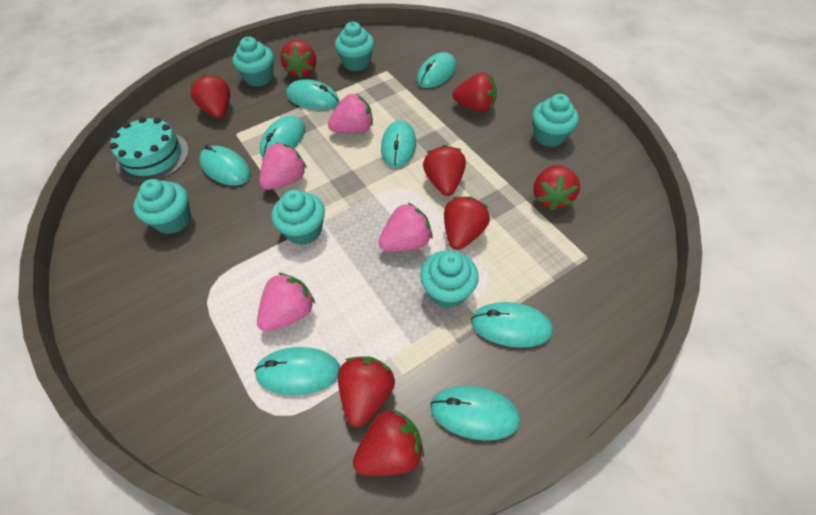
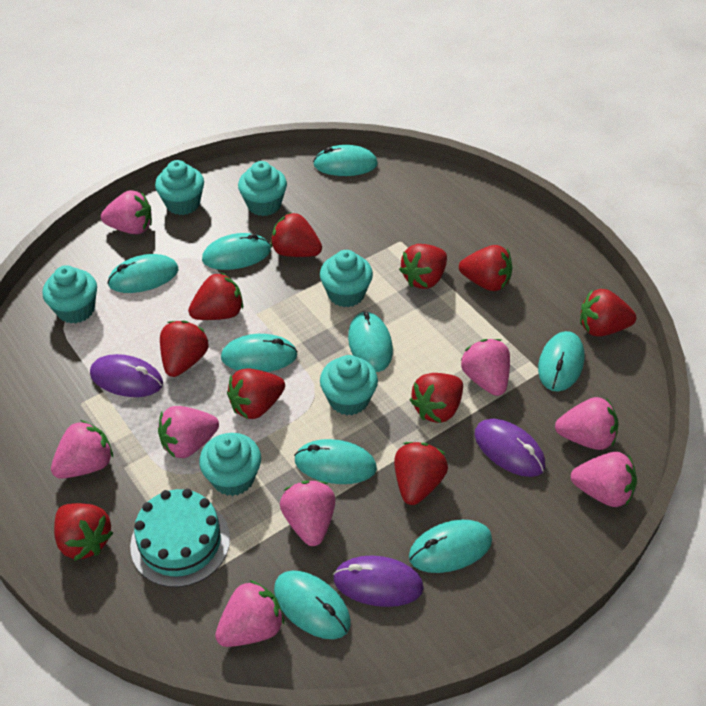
pink strawberry: [257,273,315,332] [259,142,307,190] [328,94,373,134] [378,203,432,252] = 4 -> [51,420,113,479] [101,190,152,234] [158,406,219,459] [215,580,284,647] [280,481,336,546] [461,339,510,396] [555,397,619,450] [571,452,637,507] = 8
purple mouse: none = 0 -> [90,354,163,397] [333,555,424,607] [475,419,545,477] = 3
red strawberry: [190,75,230,118] [280,40,316,78] [338,356,395,427] [353,409,424,476] [423,145,466,196] [444,196,490,250] [452,72,497,113] [533,165,580,210] = 8 -> [54,503,113,561] [160,320,208,377] [188,272,243,320] [227,369,285,419] [270,212,322,257] [394,442,448,505] [399,244,447,289] [410,373,463,423] [459,245,512,291] [580,289,636,337] = 10
turquoise mouse: [199,145,251,186] [254,347,340,395] [260,116,305,158] [286,79,339,110] [381,120,416,168] [417,52,456,88] [430,386,520,440] [471,302,553,348] = 8 -> [107,254,178,293] [202,233,271,270] [221,334,298,372] [274,570,351,639] [294,439,377,484] [313,145,378,176] [348,311,393,372] [409,520,492,573] [538,331,585,392] = 9

